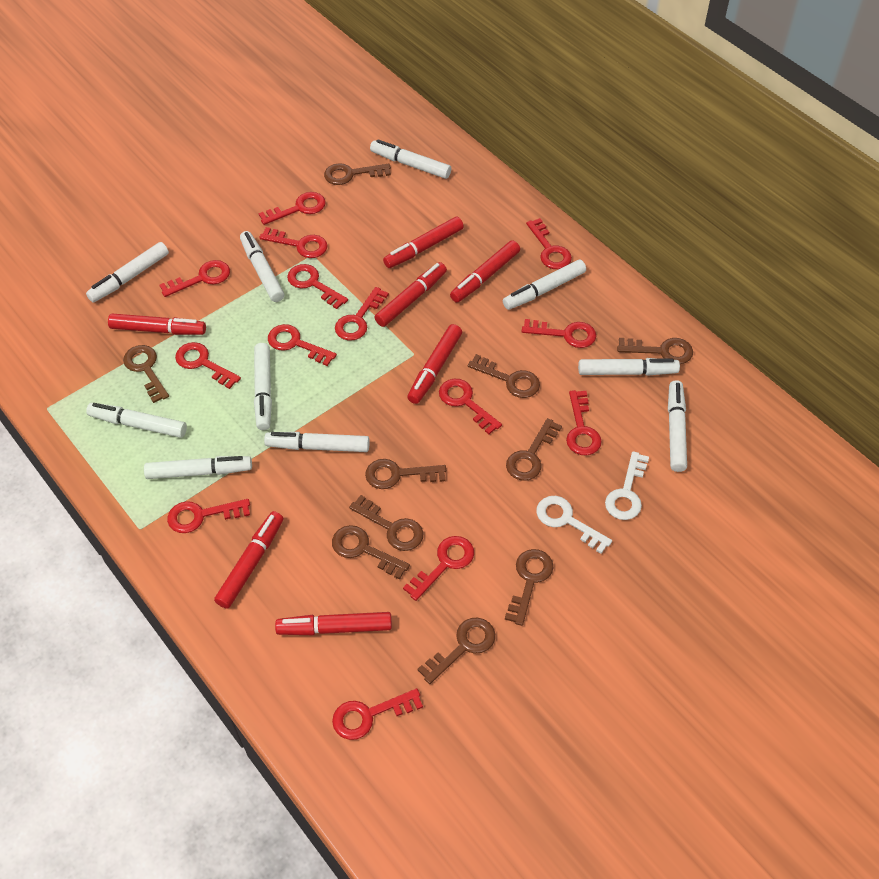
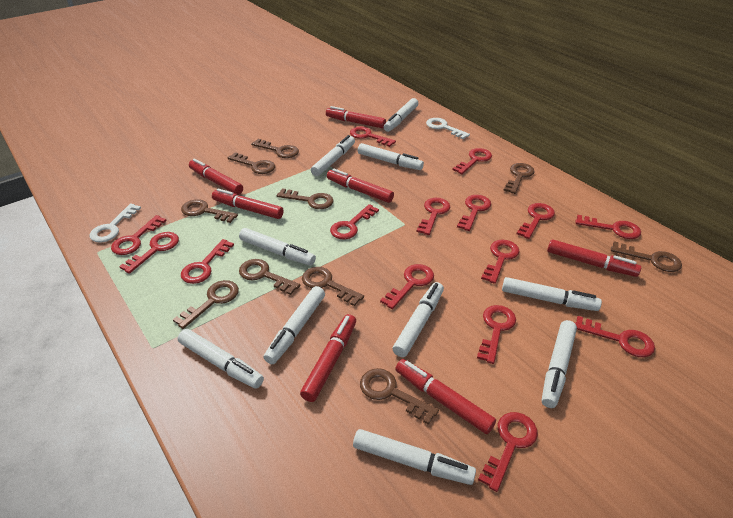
red key: [160,260,230,297] [167,499,250,533] [175,342,241,389] [259,192,326,225] [259,227,328,258] [268,324,337,366] [287,264,348,309] [332,688,423,740] [335,287,389,341] [403,536,474,601] [439,379,502,434] [522,319,596,348] [526,218,572,269] [566,390,602,455] = 14 -> [111,215,167,255] [119,232,179,274] [181,239,234,284] [330,204,379,239] [350,126,396,147] [380,264,434,309] [417,198,450,235] [452,148,492,174] [457,195,491,231] [477,305,516,364] [478,412,538,492] [481,240,520,284] [516,203,555,239] [575,316,655,357] [576,215,641,239] = 15

